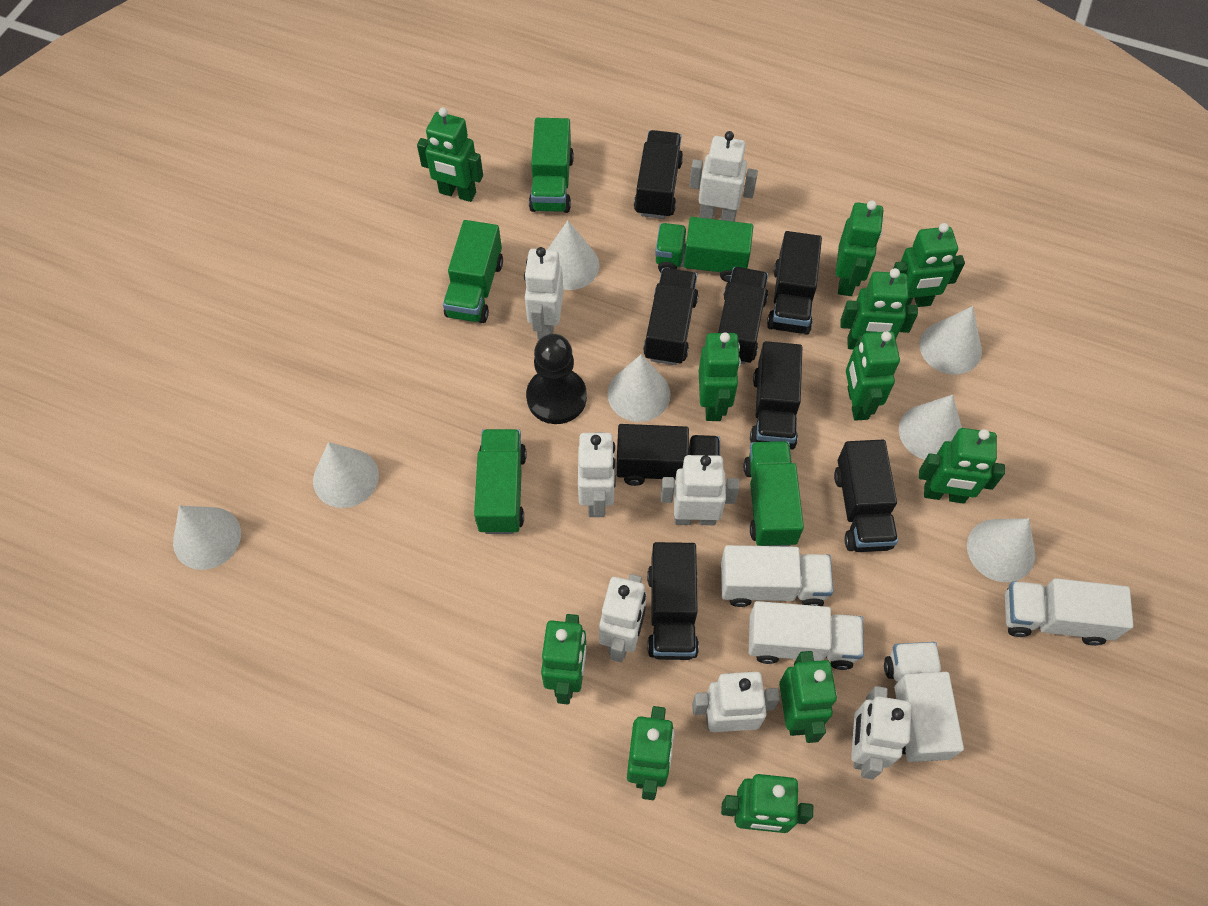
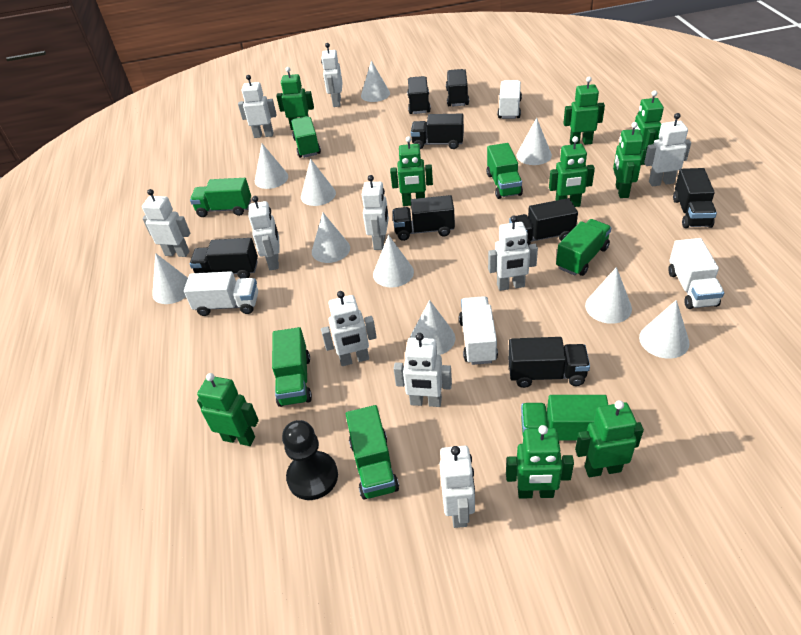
green robot: [417,107,483,202] [541,614,586,705] [627,706,674,800] [699,332,741,421] [721,774,813,833] [779,651,837,743] [836,200,884,296] [840,268,918,349] [846,331,900,421] [893,223,965,308] [919,428,1005,504] = 11 -> [197,373,259,446] [276,67,314,130] [390,136,433,206] [506,425,574,498] [549,136,595,207] [563,77,605,145] [575,400,644,477] [613,122,644,198] [635,90,664,165] = 9
green truck: [443,220,503,323] [474,429,526,534] [529,118,574,213] [655,217,753,282] [744,441,804,547] = 5 -> [190,178,251,217] [272,327,312,407] [291,116,321,158] [346,405,399,500] [487,143,523,199] [521,395,608,440] [556,219,611,276] = 7
white cone: [173,505,241,570] [313,442,379,508] [547,220,600,290] [607,354,671,422] [899,395,962,460] [920,306,982,375] [967,518,1035,582] = 7 -> [152,253,188,304] [255,144,288,189] [301,158,336,206] [312,213,350,263] [361,60,390,102] [373,235,414,287] [410,300,455,355] [516,118,552,165] [585,267,632,324] [639,300,690,359] = 10
white robot: [524,247,564,340] [578,432,616,517] [599,574,647,662] [661,455,739,525] [689,131,758,222] [692,672,780,732] [851,686,911,779] = 7 -> [142,189,190,257] [238,75,277,138] [249,196,280,270] [321,43,343,107] [321,291,377,366] [362,175,389,250] [393,333,452,407] [439,446,475,528] [488,215,538,291] [644,113,691,187] = 10

